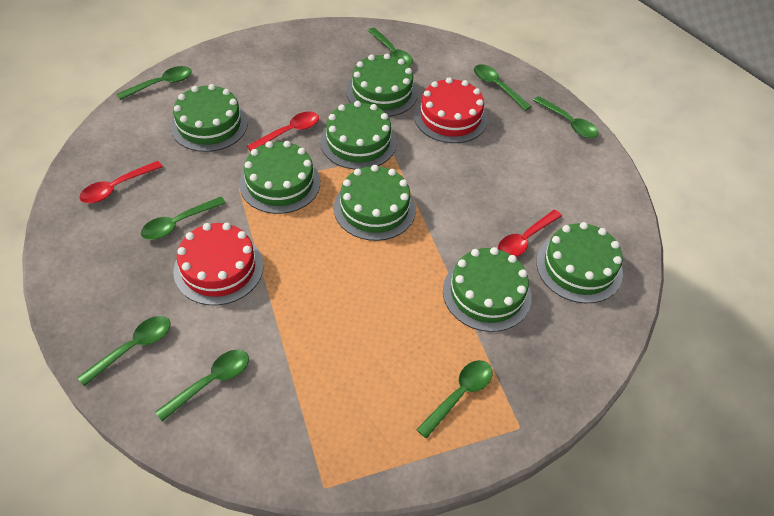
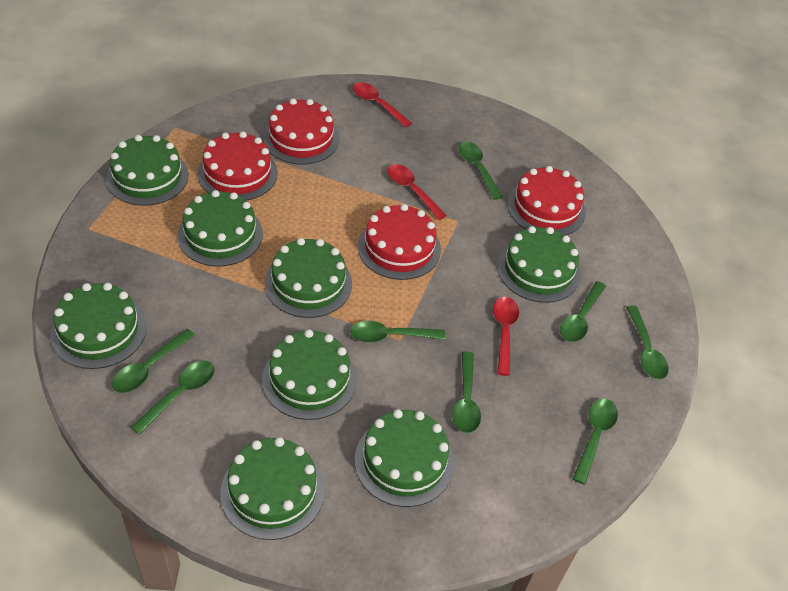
green cake: [171,84,248,152] [239,141,320,214] [320,101,397,170] [334,165,416,241] [346,54,418,117] [443,247,532,332] [536,222,623,303] = 7 -> [50,283,147,369] [106,135,189,206] [177,190,263,267] [220,437,325,540] [262,329,357,420] [265,238,352,318] [355,409,454,507] [497,226,581,303] = 8
red cake: [173,223,263,305] [414,77,488,143] = 2 -> [197,131,278,201] [263,98,339,165] [358,204,441,280] [507,166,586,235] = 4

